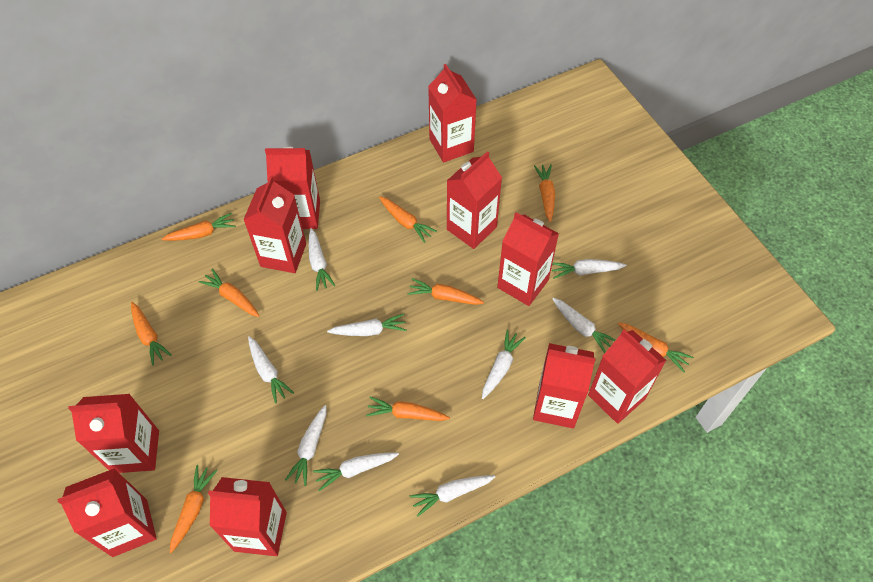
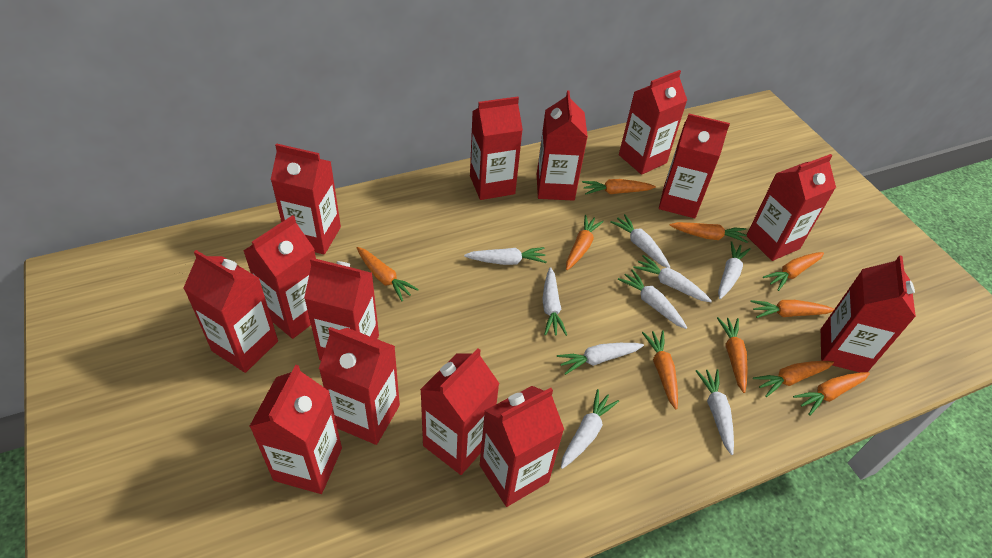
orange carrot: [131,302,172,365] [162,213,236,241] [170,465,217,553] [198,269,259,317] [366,397,450,421] [379,196,437,243] [407,278,484,305] [534,164,555,222] [618,322,693,372] = 9 -> [357,247,419,301] [566,215,604,270] [582,179,656,195] [642,330,678,410] [669,222,748,243] [717,317,748,393] [751,300,834,318] [753,361,834,397] [763,252,824,291] [793,372,870,416] = 10
red carton: [57,468,157,557] [68,394,159,473] [208,477,287,556] [243,176,306,273] [265,147,320,229] [428,64,477,163] [447,151,502,249] [497,212,559,306] [533,343,596,429] [588,330,667,424] = 10 -> [184,250,278,373] [244,215,316,339] [249,365,342,494] [271,143,341,255] [304,258,379,360] [319,327,400,445] [420,348,500,475] [470,96,523,200] [480,386,564,507] [537,91,588,201] [619,70,687,175] [659,114,730,218] [747,154,836,261] [821,255,916,372] = 14

